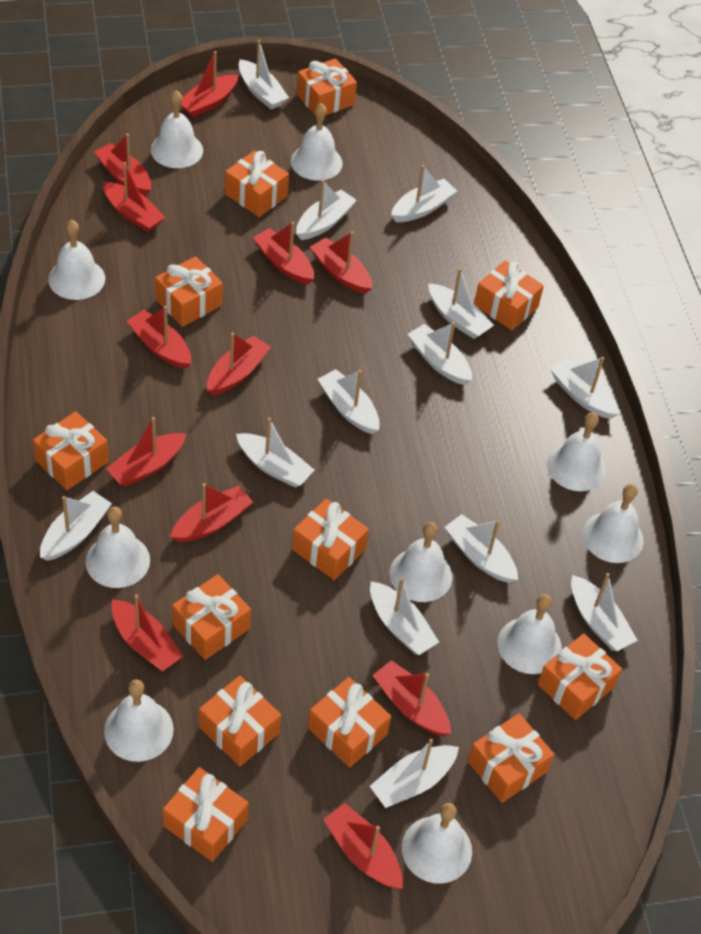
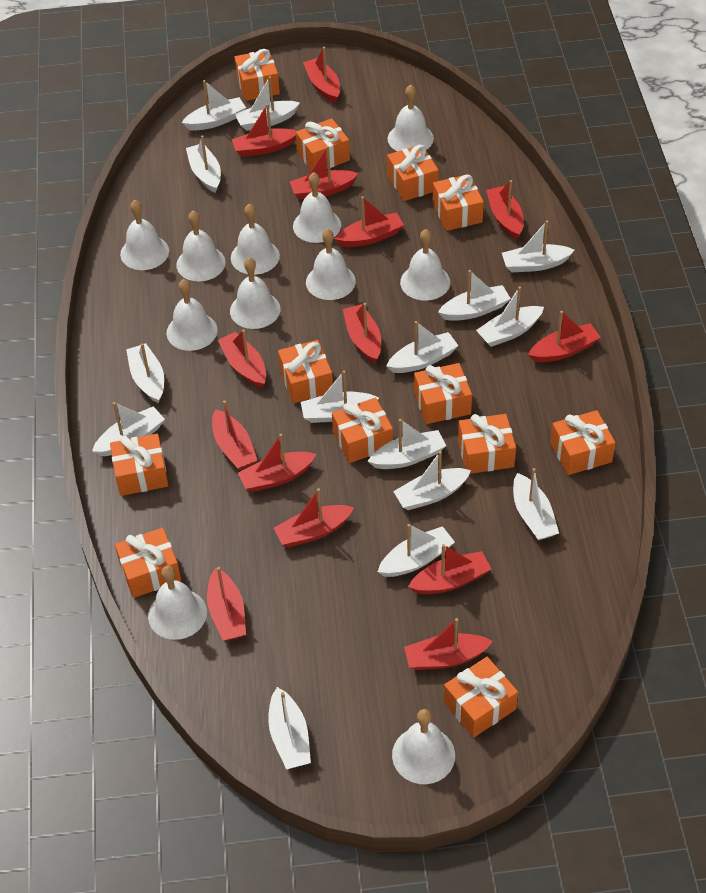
red boat: [94,133,151,196] [103,162,165,232] [106,417,186,487] [111,594,183,672] [127,306,191,369] [170,483,253,542] [181,51,238,118] [207,332,271,396] [253,222,314,285] [310,231,372,294] [323,803,403,889] [372,660,451,736] = 12 -> [207,567,246,641] [212,401,257,470] [218,330,266,388] [232,104,296,157] [238,434,317,492] [274,488,354,547] [290,146,359,199] [303,47,340,103] [335,196,404,247] [343,303,381,363] [404,618,493,670] [408,544,491,594] [486,180,523,239] [528,311,601,362] = 14
white bell: [48,220,105,300] [85,506,150,588] [104,679,174,762] [151,90,203,168] [291,103,343,181] [390,522,452,602] [402,803,472,884] [498,594,562,674] [547,413,606,491] [583,484,644,563] = 10 -> [120,200,169,270] [148,566,207,640] [167,279,218,351] [176,211,226,281] [230,257,280,329] [231,204,280,275] [293,172,341,243] [306,229,356,300] [388,85,434,151] [392,709,455,784] [400,229,450,301] = 11
white boat: [40,491,112,561] [236,418,314,488] [239,40,289,109] [296,179,357,240] [318,369,380,434] [370,577,439,655] [370,738,459,808] [391,165,457,222] [408,322,472,385] [428,268,494,339] [445,514,518,583] [550,357,620,419] [571,573,638,651] = 13 -> [92,402,165,456] [126,343,164,403] [181,80,246,131] [186,135,221,193] [235,76,300,131] [268,687,311,769] [301,371,379,423] [368,419,446,469] [377,524,455,577] [386,321,458,373] [393,451,471,510] [438,270,511,321] [476,286,544,347] [502,220,574,272] [513,468,559,540] = 15

